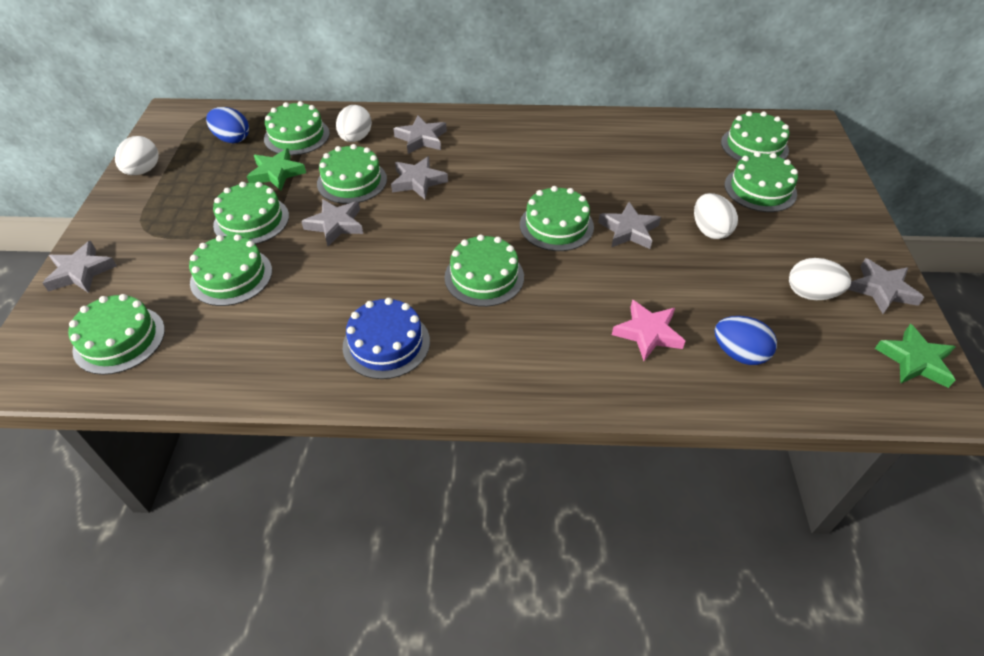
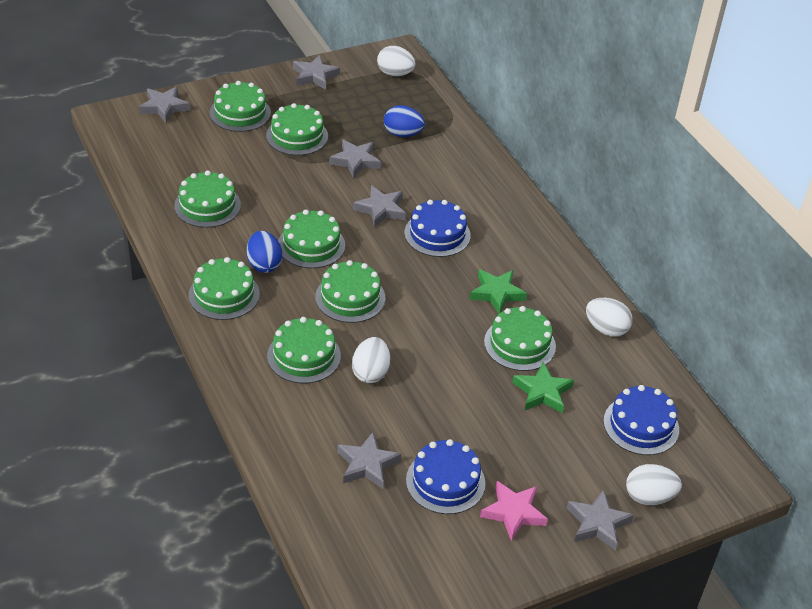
blue cake: [343,298,430,379] = 1 -> [404,200,471,257] [406,439,485,514] [603,385,679,455] = 3
green cake: [68,294,165,375] [189,234,272,306] [213,182,289,244] [264,101,330,155] [317,144,387,204] [444,234,524,307] [520,186,594,251] [721,111,790,161] [724,151,798,212] = 9 -> [174,171,241,228] [189,257,260,320] [210,81,271,132] [266,103,328,155] [267,317,341,383] [278,210,345,268] [315,260,386,323] [484,306,556,371] = 8

